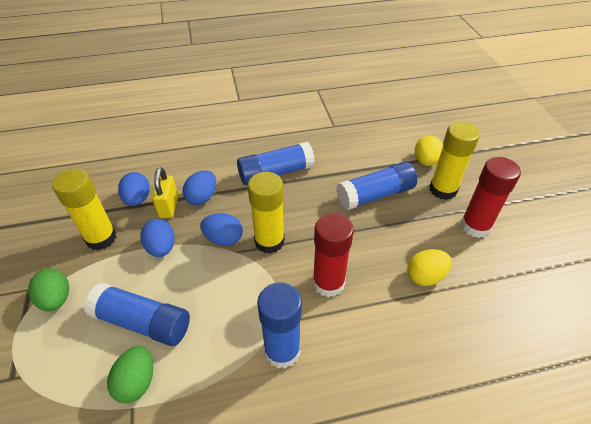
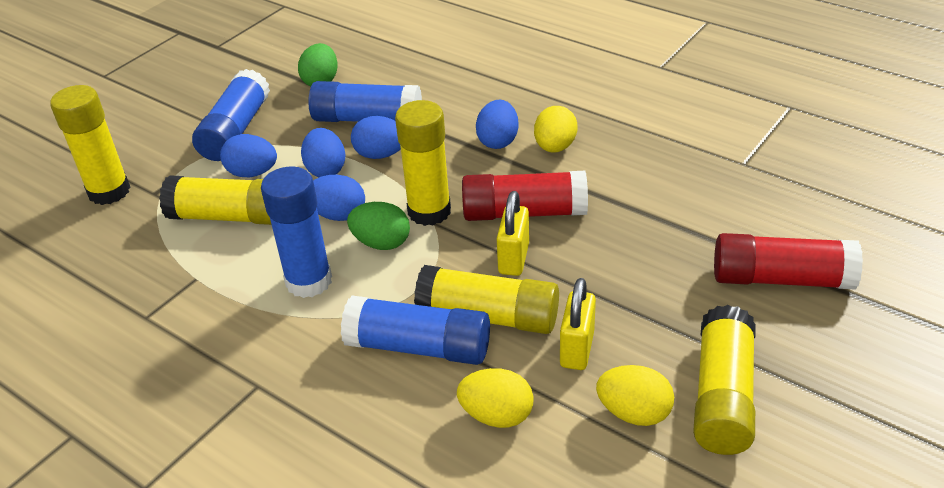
blue egg: [118,172,150,206] [140,219,175,257] [182,170,216,205] [200,213,243,246] = 4 -> [220,134,277,177] [301,128,345,177] [313,175,365,221] [351,116,401,159] [476,100,519,149] = 5
yellow egg: [407,249,452,286] [415,135,443,166] = 2 -> [457,368,534,428] [534,106,578,152] [596,365,674,426] = 3
yellow glue stick: [52,169,116,250] [248,172,285,254] [429,122,480,200] = 3 -> [50,85,130,205] [159,175,272,225] [395,100,451,226] [414,265,559,334] [693,305,756,455] = 5
yellow padlock: [152,167,178,218] = 1 -> [497,191,529,276] [560,278,596,370] = 2

